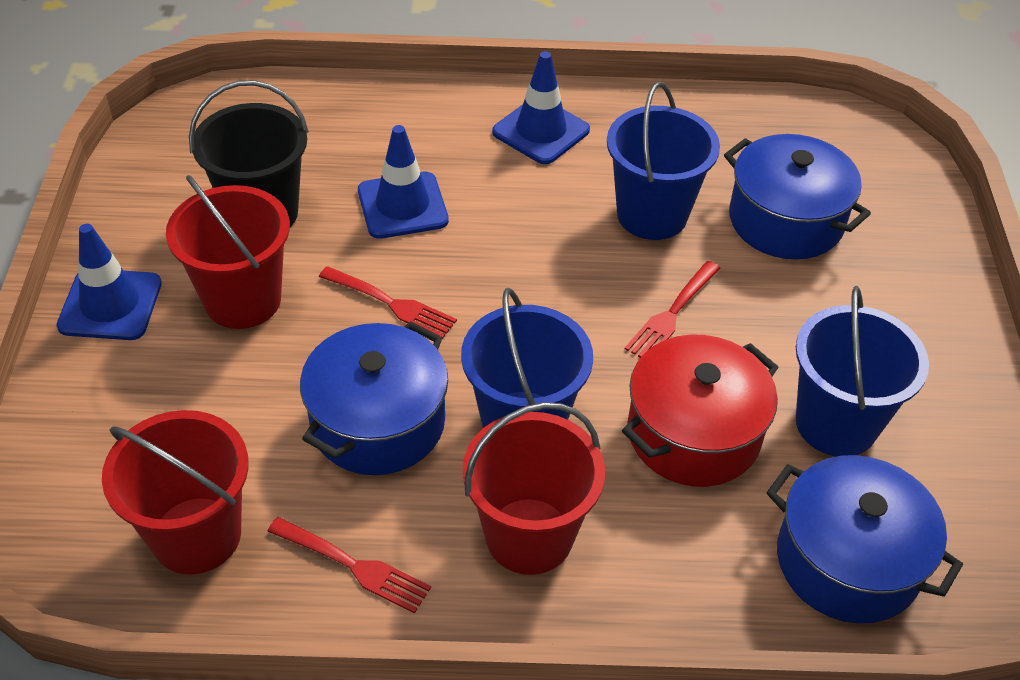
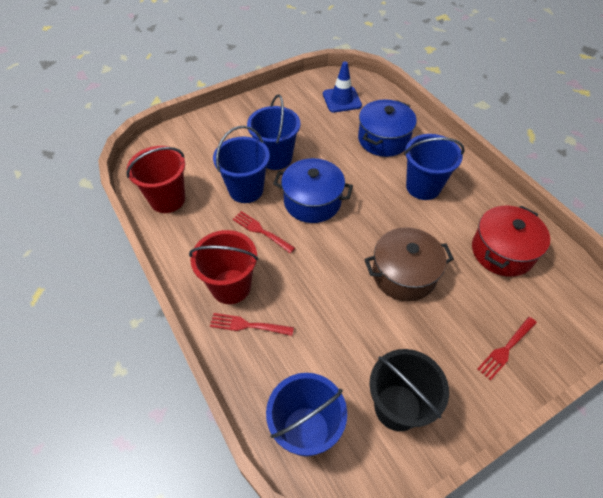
blue bucket: [461,288,593,428] [607,82,720,240] [796,286,929,457] = 3 -> [213,126,270,203] [247,94,300,170] [266,373,347,457] [404,134,464,200] = 4
blue pot: [300,321,448,475] [724,134,871,260] [766,455,963,624] = 3 -> [273,158,353,223] [358,99,417,157] = 2
blue traffic cone: [57,224,162,340] [358,125,449,239] [492,51,590,164] = 3 -> [323,62,362,113] = 1
brown pot: none = 0 -> [364,227,454,302] = 1
red bucket: [102,410,249,574] [166,175,290,329] [463,402,605,575] = 3 -> [126,146,185,213] [189,230,258,304] = 2

